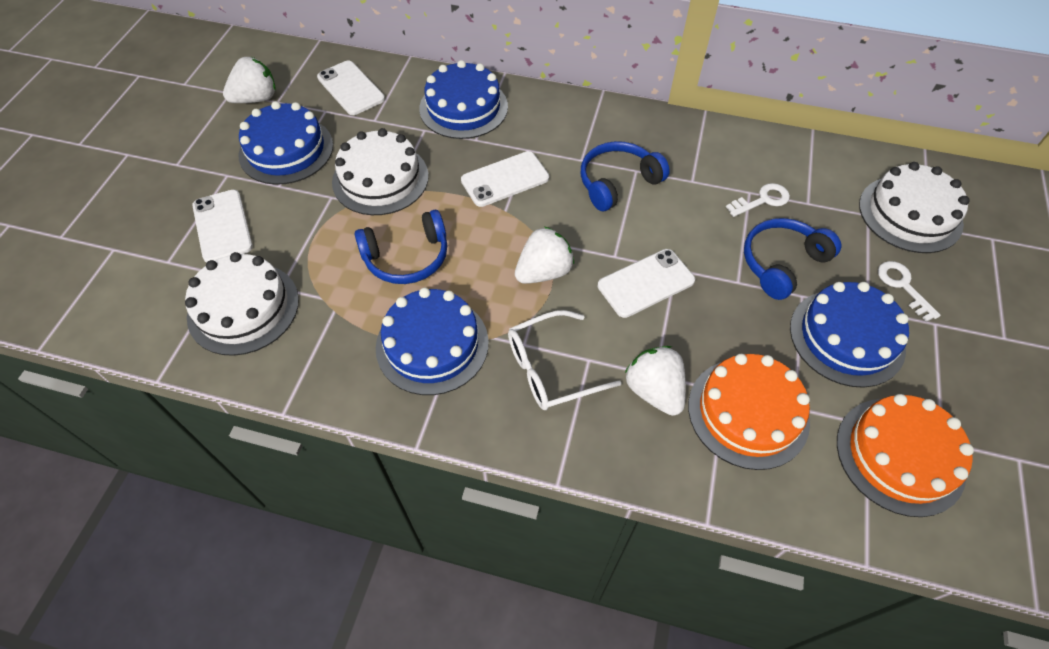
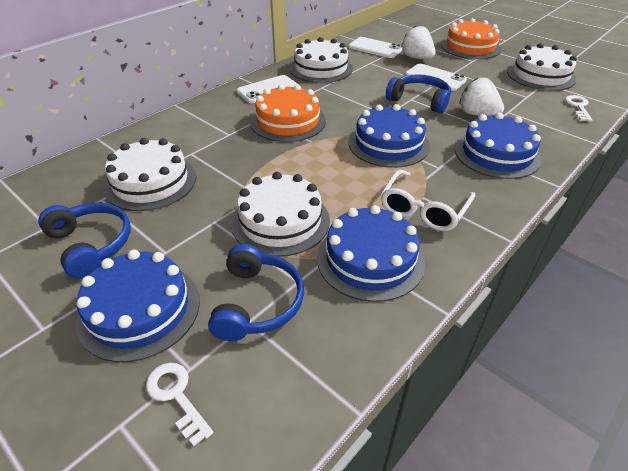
white cake: [185,252,299,356] [332,128,429,215] [859,162,970,253] = 3 -> [104,138,196,211] [231,172,330,257] [290,37,353,83] [507,43,577,91] = 4
white phone: [192,190,253,263] [317,60,385,115] [461,151,549,207] [598,249,695,318] = 4 -> [237,75,299,103] [349,37,403,58] [405,64,467,91] = 3
white strawberry: [223,57,275,103] [515,226,574,284] [625,346,686,416] = 3 -> [401,26,435,59] [460,78,504,116] = 2

